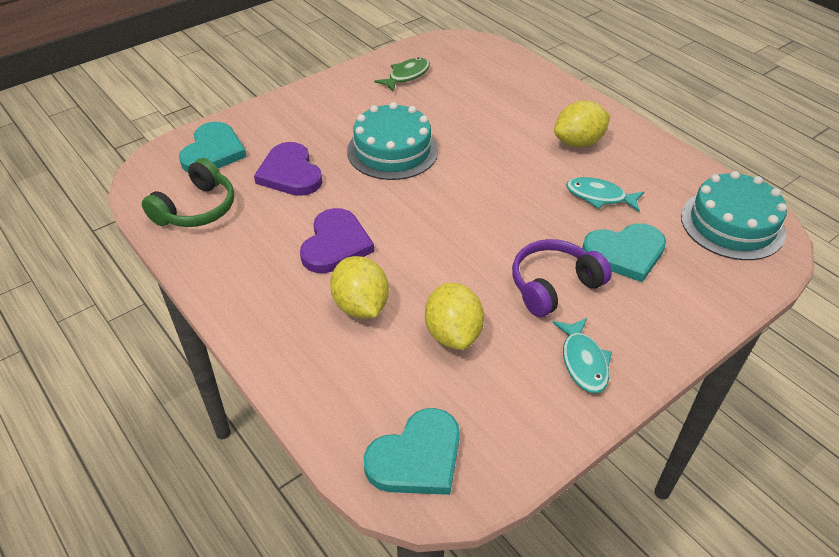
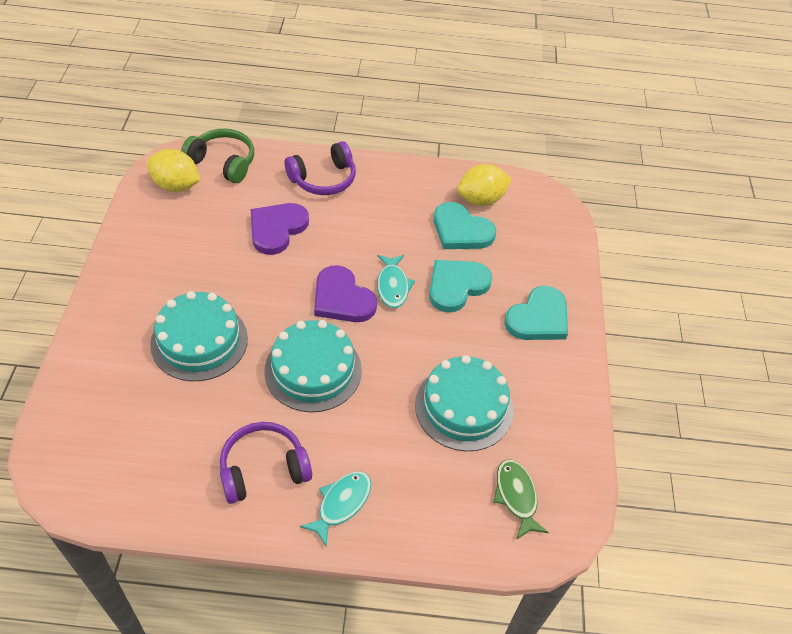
purple headphones: [512,239,612,317] = 1 -> [220,422,312,504] [285,141,356,195] = 2
turquoise cake: [347,102,438,180] [681,171,787,260] = 2 -> [150,291,248,381] [264,320,362,412] [415,355,513,451] = 3
yellow lemon: [330,256,389,318] [425,283,484,350] [554,101,610,148] = 3 -> [147,149,200,192] [457,164,512,206] = 2

